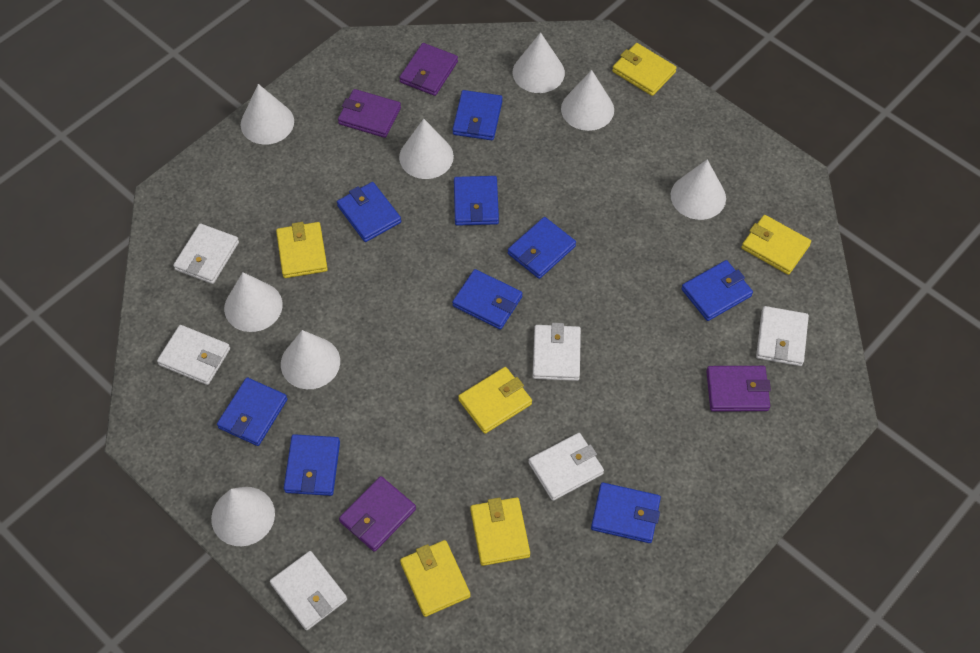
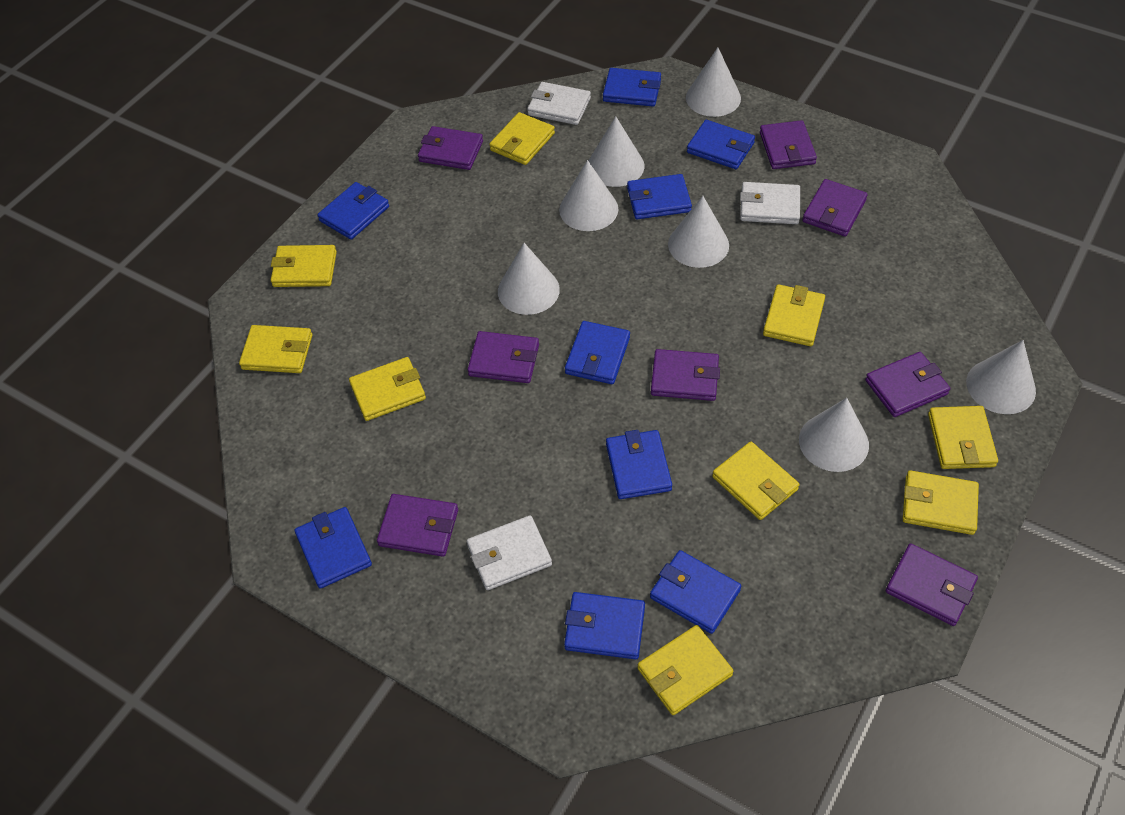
purple wallet: [338,89,401,138] [339,476,416,552] [399,43,458,96] [706,366,771,412] = 4 -> [377,494,458,557] [418,126,483,170] [468,331,539,383] [651,349,720,401] [760,120,817,169] [802,179,868,237] [865,352,950,417] [886,543,978,626] = 8
white cone: [211,487,275,546] [224,272,283,332] [241,84,294,145] [281,330,340,389] [399,119,454,179] [513,32,565,93] [561,70,614,131] [671,159,726,220] = 8 -> [498,243,560,315] [559,160,618,231] [589,116,644,187] [668,196,729,268] [686,47,741,117] [799,398,869,472] [966,340,1036,414] = 7
white wallet: [157,325,230,385] [173,224,239,284] [270,551,347,630] [528,433,604,501] [533,323,581,381] [756,306,809,366] = 6 -> [467,515,552,590] [527,82,591,125] [740,182,800,224] = 3
yellow wallet: [276,222,328,278] [400,540,470,617] [458,367,532,434] [470,497,530,566] [612,43,677,96] [742,215,811,275] = 6 -> [239,325,312,373] [271,245,337,287] [349,357,426,421] [489,112,555,165] [638,625,734,715] [712,442,800,520] [763,284,825,346] [902,470,979,535] [928,406,998,469] = 9

